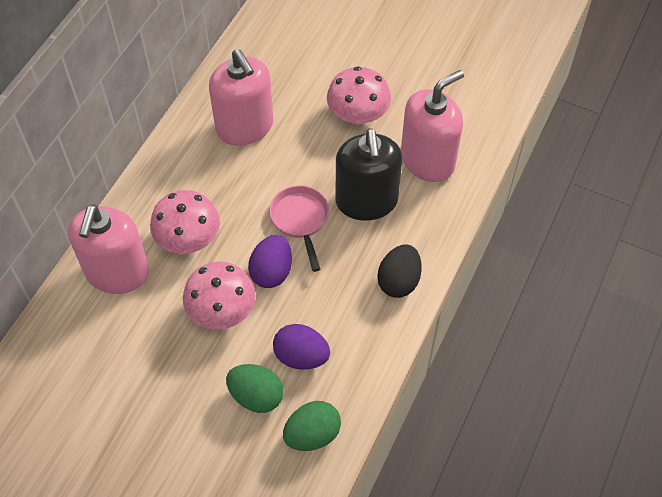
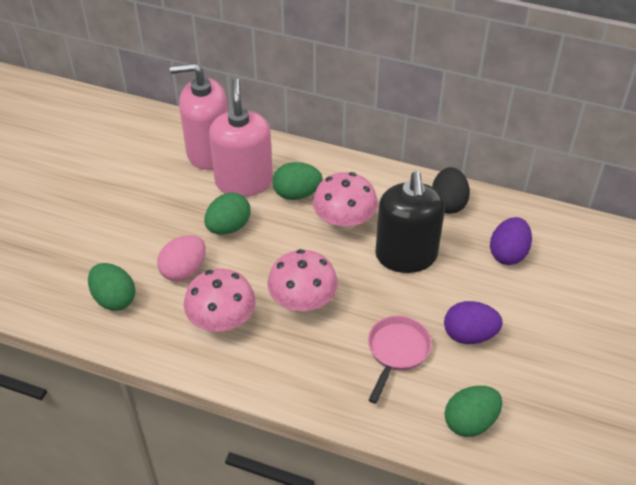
green egg: [226,364,284,413] [283,401,341,451] = 2 -> [88,263,136,311] [204,193,250,235] [272,162,323,200] [445,386,502,437] = 4
pink egg: none = 0 -> [157,235,206,282] = 1
pink soap dispenser: [68,204,149,294] [209,50,274,146] [401,70,464,182] = 3 -> [170,63,228,170] [209,78,273,197] = 2

